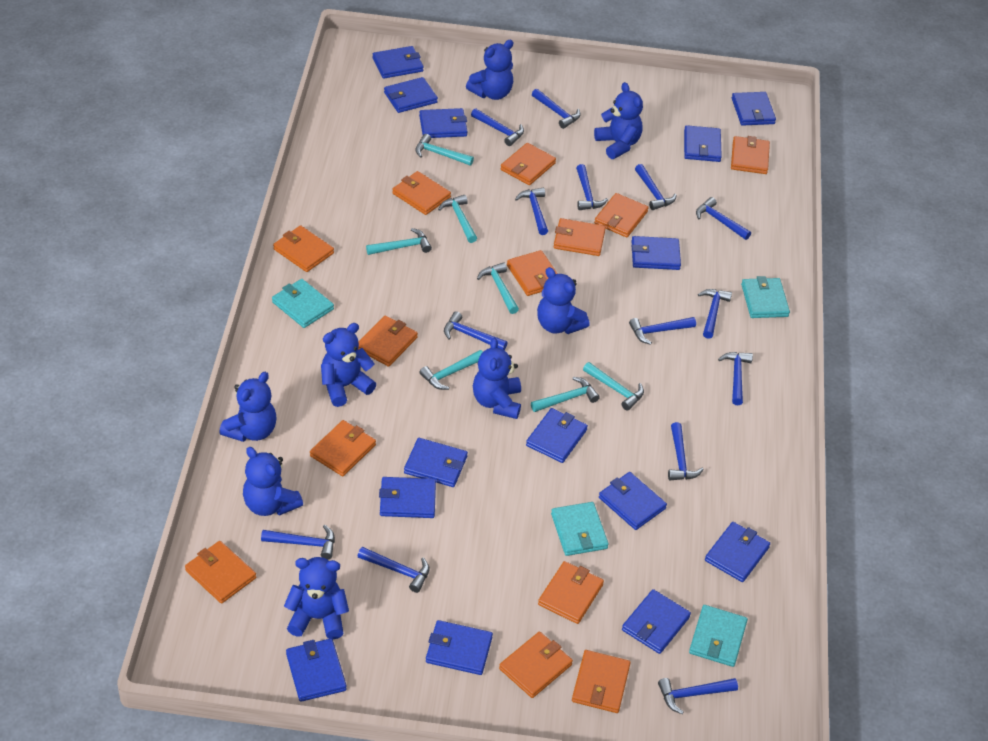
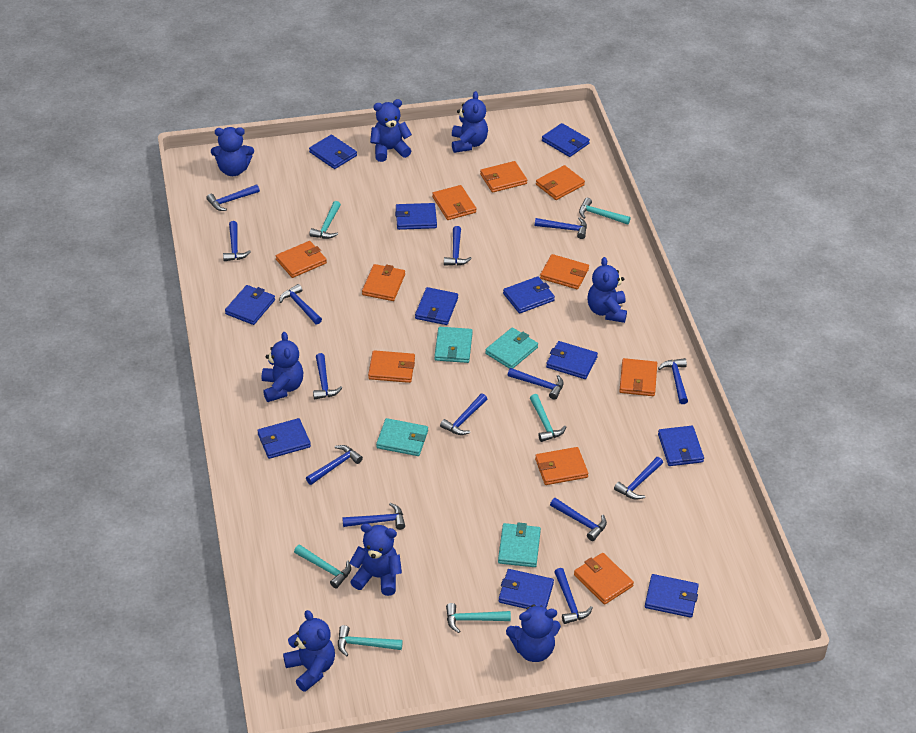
blue wallet: [286,638,347,702] [373,46,424,79] [379,477,436,518] [384,77,438,113] [404,438,468,487] [419,108,468,138] [426,620,493,675] [526,408,588,463] [599,472,667,530] [622,589,691,654] [632,236,681,270] [684,125,722,162] [705,522,770,582] [732,92,776,126] = 14 -> [225,285,275,325] [257,418,311,459] [309,135,357,169] [395,203,437,230] [415,287,458,325] [498,569,554,609] [503,276,555,314] [542,123,590,157] [546,341,598,379] [645,574,699,618] [658,426,704,466] = 11
orange wallet: [185,541,256,604] [273,225,334,272] [310,420,376,476] [358,316,418,367] [392,171,451,215] [499,632,573,698] [500,143,556,185] [507,250,558,296] [538,561,604,624] [553,218,606,256] [572,650,631,713] [594,193,649,237] [731,136,770,174] = 13 -> [276,241,327,278] [362,264,405,301] [368,350,415,383] [432,185,476,220] [480,161,527,193] [535,447,588,485] [536,165,585,200] [540,254,589,289] [574,553,634,605] [619,358,657,396] = 10
turquoise hammer: [366,228,432,255] [415,134,474,166] [420,350,483,390] [438,195,477,243] [477,262,519,314] [531,377,600,412] [583,362,644,411] = 7 -> [294,545,351,589] [309,201,341,239] [338,625,403,656] [446,603,511,633] [530,394,566,442] [579,198,631,225] = 6

